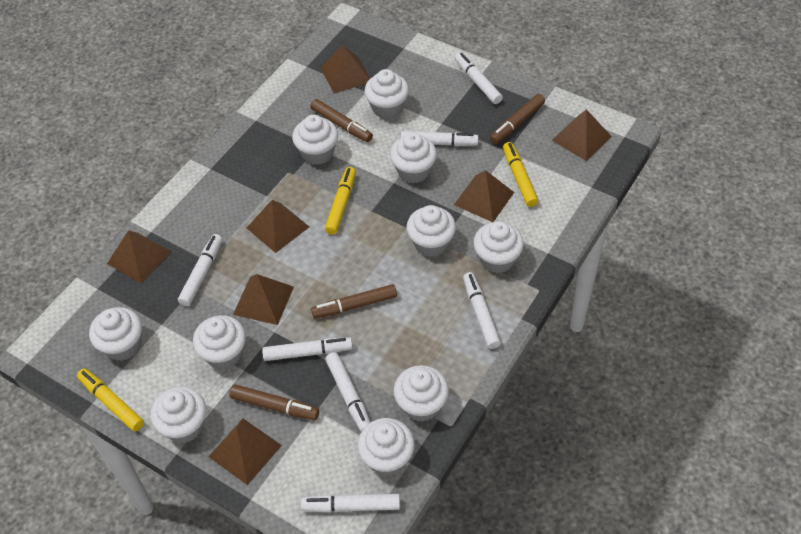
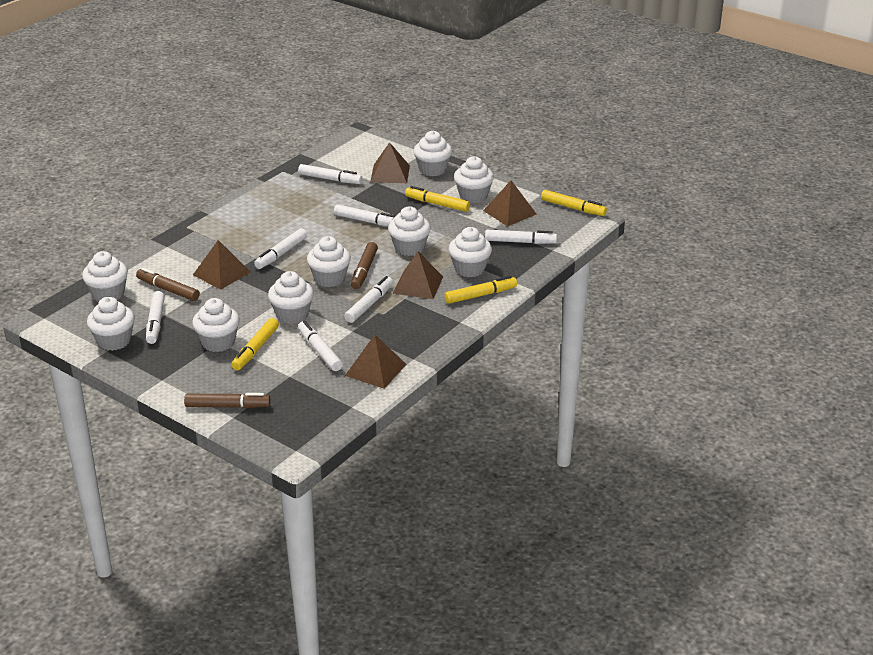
brown marker: [230,384,319,420] [310,99,373,142] [311,284,397,318] [490,94,545,144] = 4 -> [136,268,200,301] [184,393,270,408] [351,242,378,289] = 3
brown pyramid: [107,230,172,283] [208,419,282,485] [233,274,294,325] [247,200,309,253] [321,46,370,94] [454,170,514,222] [552,109,612,161] = 7 -> [193,240,251,290] [345,335,406,389] [370,142,410,183] [393,252,443,299] [483,181,536,226] = 5
white cupcake: [89,307,142,361] [151,387,206,443] [193,315,246,369] [292,115,338,165] [357,418,415,476] [364,69,409,119] [390,133,437,183] [393,365,449,422] [406,205,456,257] [473,221,524,273] = 10 -> [82,251,128,301] [87,297,135,351] [192,298,240,352] [268,271,314,324] [307,236,351,287] [388,206,431,256] [414,131,452,176] [449,227,492,277] [454,156,494,203] = 9
yellow marker: [77,369,144,431] [325,167,356,235] [503,142,538,207] = 3 -> [231,318,279,370] [405,186,470,212] [444,276,517,304] [541,190,607,216] = 4

